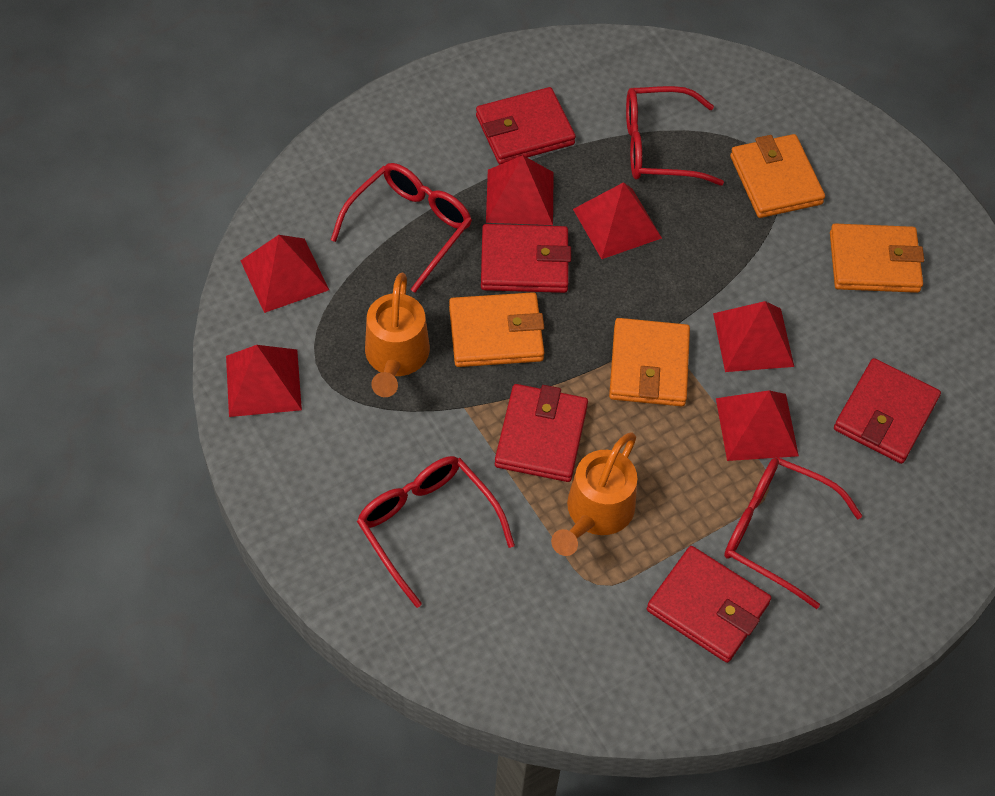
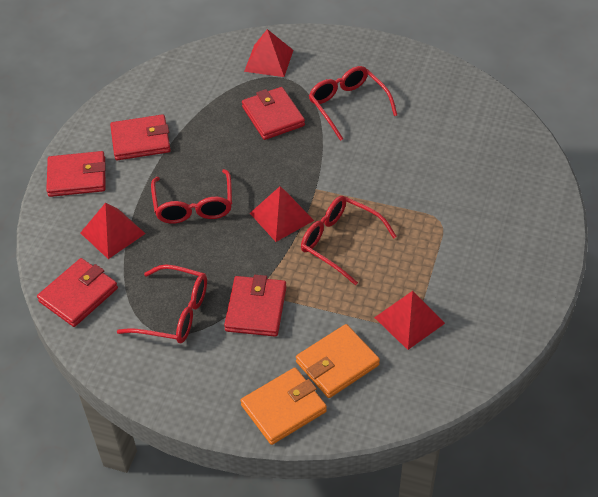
orange wallet: [449,292,544,367] [609,318,690,407] [730,134,825,218] [830,224,924,293] = 4 -> [241,368,327,445] [296,324,380,398] = 2
orange watering can: [365,273,430,397] [551,432,637,556] = 2 -> none = 0
red pyramid: [226,345,302,417] [240,235,329,313] [486,155,554,225] [573,182,662,259] [713,301,794,372] [716,390,799,461] = 6 -> [80,203,146,259] [244,29,293,77] [250,186,314,242] [374,291,445,350] = 4

